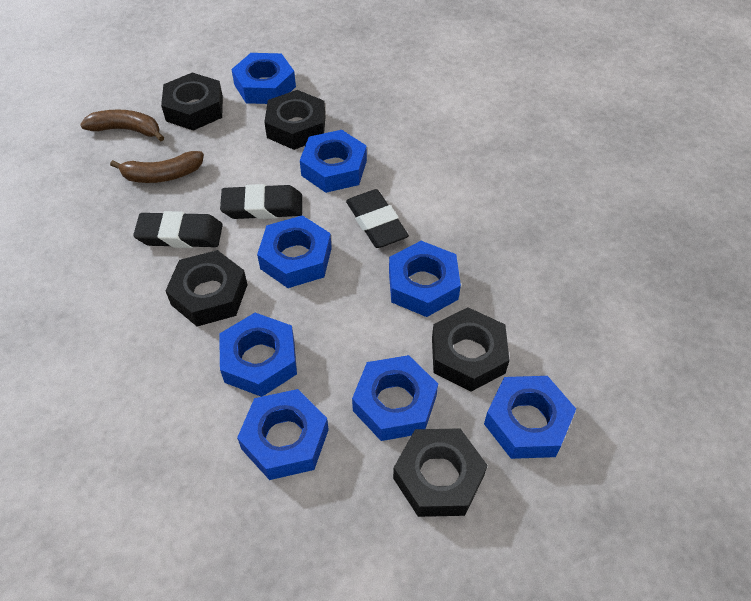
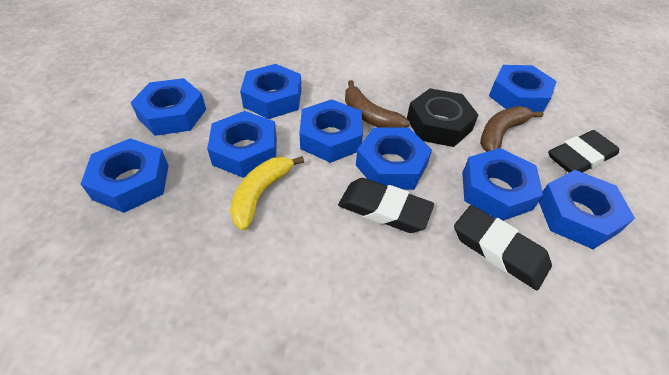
black nut: [161,73,223,131] [166,250,247,326] [264,90,326,150] [393,428,488,517] [432,307,509,392] = 5 -> [407,88,478,147] = 1
blue nut: [219,313,297,397] [231,53,296,104] [237,389,329,480] [257,215,332,288] [300,130,367,193] [352,355,438,441] [389,241,461,317] [484,376,576,459] = 8 -> [81,138,169,213] [130,78,206,136] [207,111,277,178] [240,64,301,119] [299,99,363,163] [356,127,432,190] [462,148,543,221] [489,65,557,112] [539,170,635,249] = 9
yellow banana: none = 0 -> [230,156,304,231] = 1

